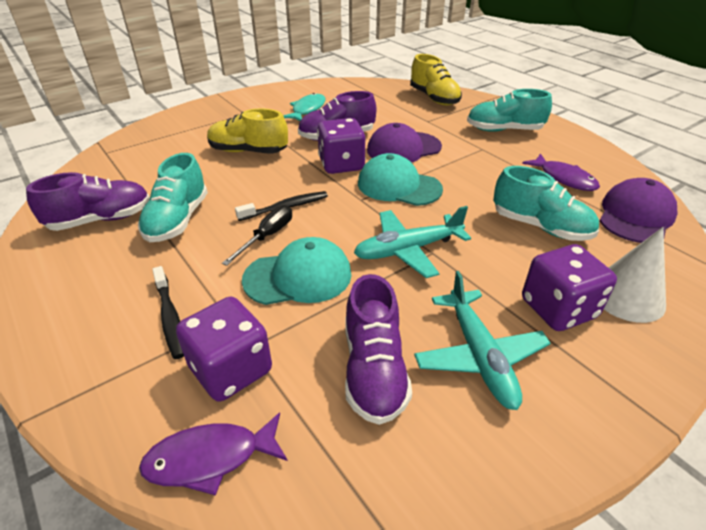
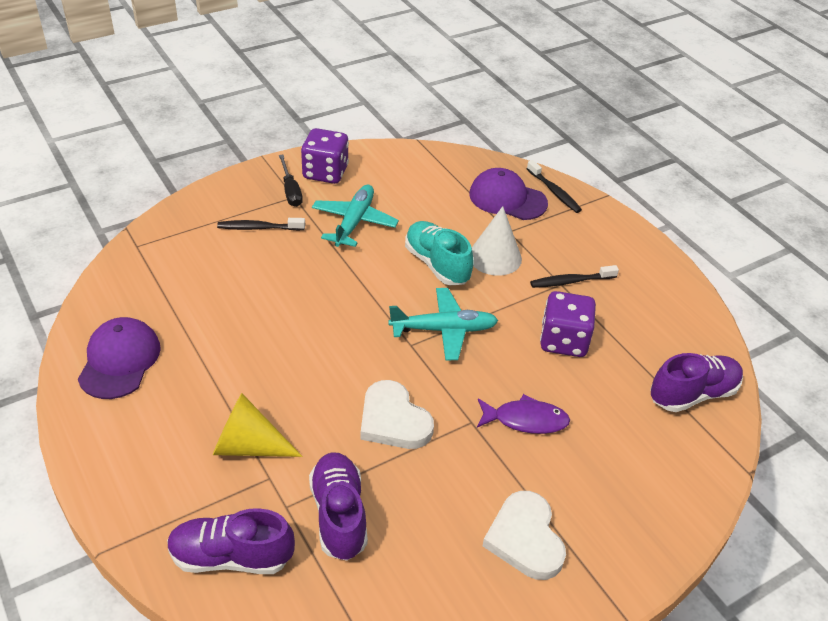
black toothbrush: [152,266,184,359] [235,191,328,221] = 2 -> [217,218,305,231] [527,160,582,213] [530,265,619,288] = 3
purple dice: [176,297,272,402] [317,118,366,174] [522,244,617,331] = 3 -> [301,128,349,184] [540,291,596,357] = 2
purple fish: [139,412,288,496] [522,153,600,191] = 2 -> [477,394,570,434] = 1
turquoise cap: [242,237,351,305] [358,153,443,206] = 2 -> none = 0
turquoise fish: [283,93,326,121] = 1 -> none = 0
turquoise shoe: [138,153,208,242] [467,89,552,132] [493,166,599,241] = 3 -> [405,221,474,285] = 1
white heart: none = 0 -> [361,380,434,449] [483,491,566,580] = 2
yellow cone: none = 0 -> [213,393,302,457] = 1
yellow shoe: [207,108,288,154] [410,54,462,105] = 2 -> none = 0

